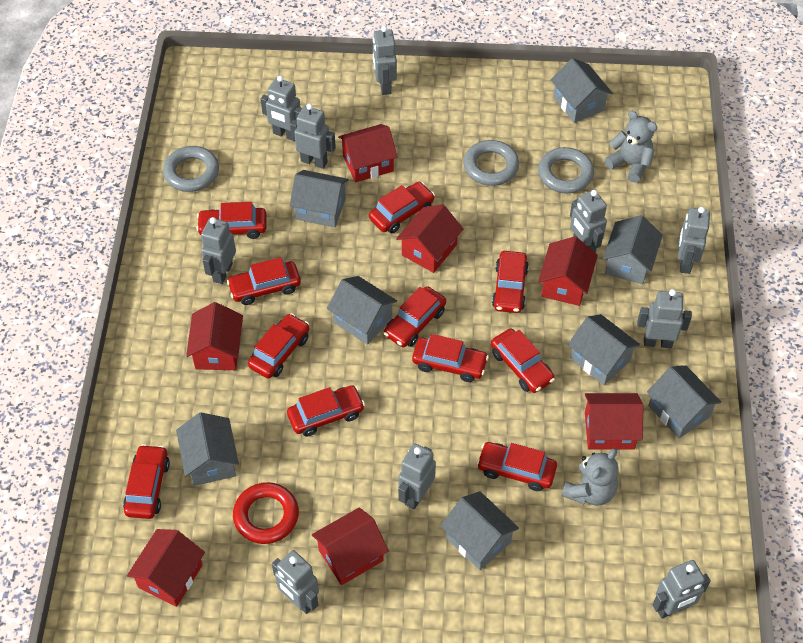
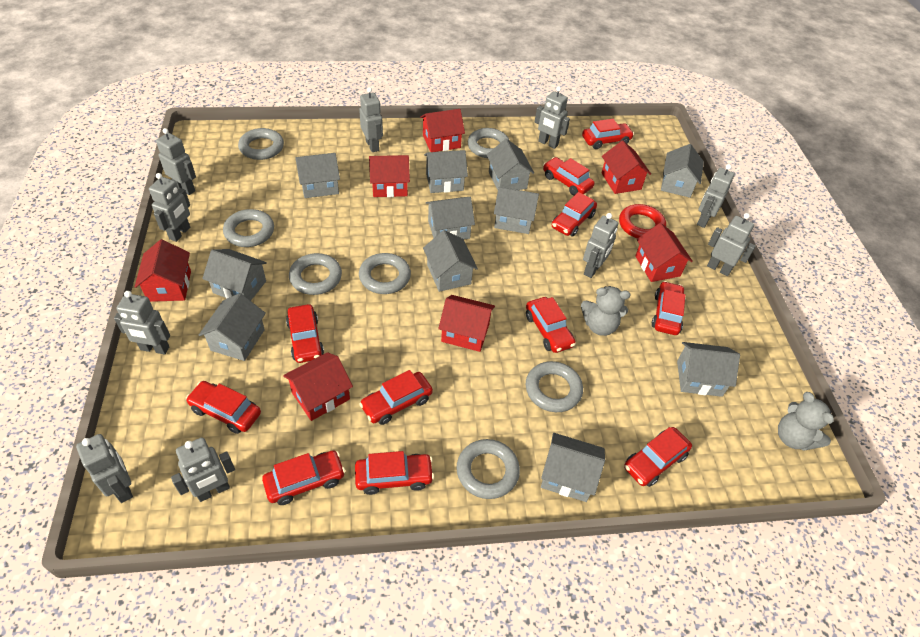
grey house: [176,412,239,486] [290,170,349,227] [327,276,397,345] [441,491,519,570] [551,58,613,123] [568,314,640,385] [603,215,663,284] [647,366,721,438] = 8 -> [199,293,266,361] [202,249,267,301] [295,153,340,198] [423,230,478,292] [424,150,468,193] [426,197,475,239] [487,139,534,190] [494,187,539,234] [541,433,605,502] [661,144,704,198] [677,342,740,397] = 11
grey ring: [163,146,219,192] [464,140,519,186] [538,147,594,193] = 3 -> [223,209,274,247] [238,128,284,160] [289,253,342,295] [359,253,411,294] [456,439,520,499] [468,128,510,158] [526,361,583,412] = 7

